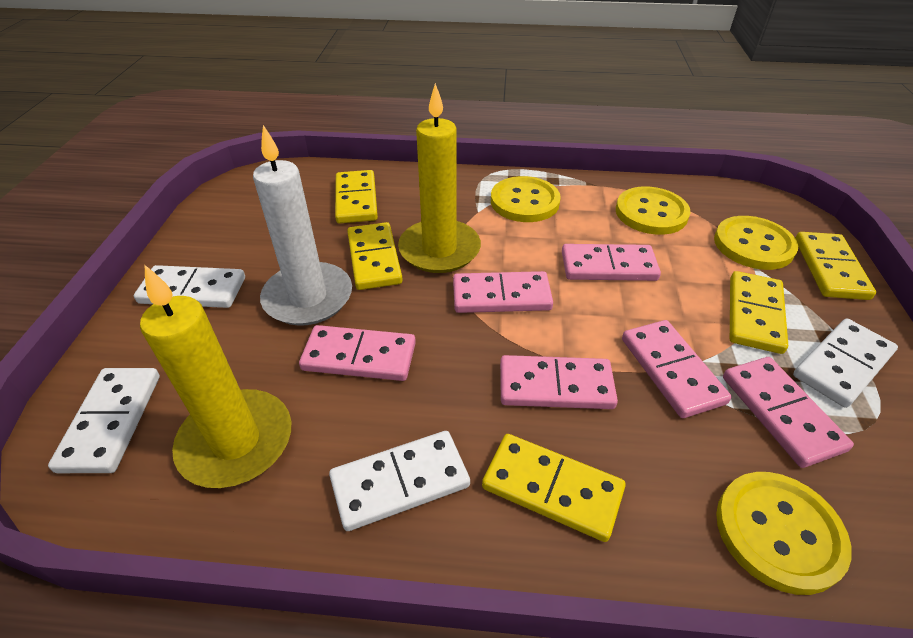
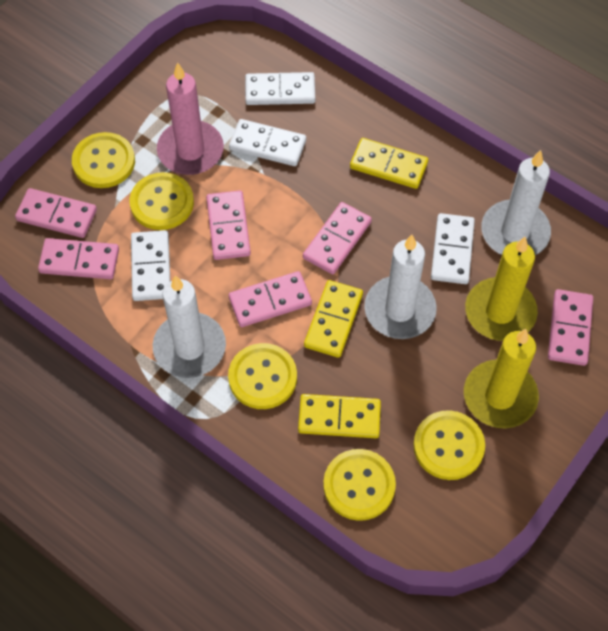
pink candle: none = 0 -> [157,62,224,175] = 1
white candle: [253,125,352,326] = 1 -> [153,275,226,378] [364,235,437,339] [481,150,551,255] = 3
yellow button: [491,176,561,222] [616,186,691,235] [714,216,798,270] [716,472,852,595] = 4 -> [72,132,135,188] [129,172,194,230] [228,343,297,409] [323,449,396,521] [413,410,485,480] = 5
yellow domino: [335,170,378,223] [347,222,403,290] [482,434,626,542] [730,271,788,354] [795,232,876,300] = 5 -> [298,394,381,438] [304,280,363,358] [350,138,428,189] = 3

